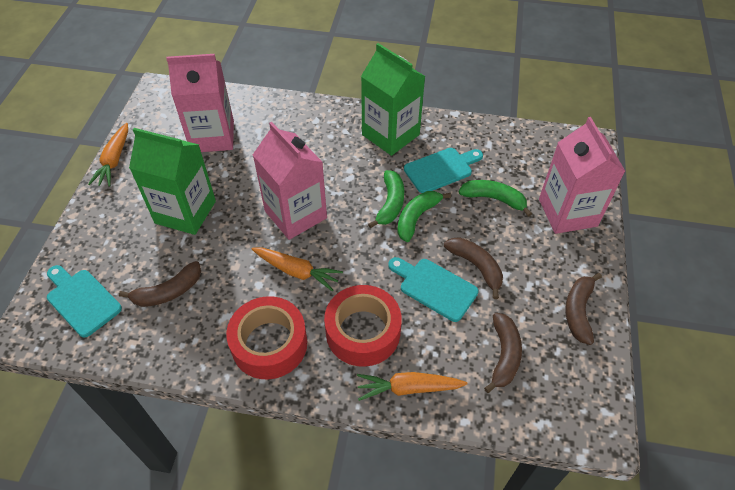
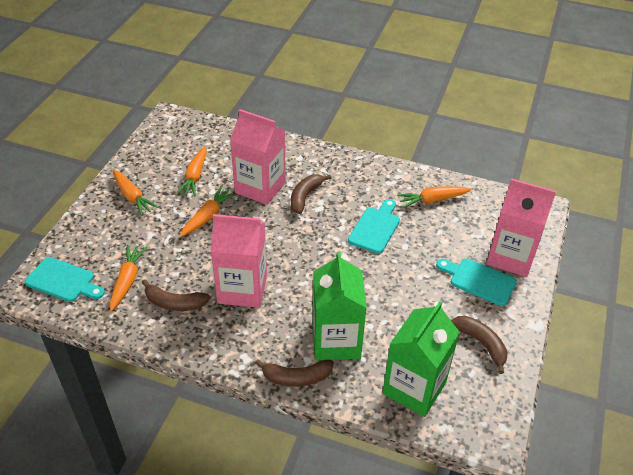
green banana: [368,170,404,228] [397,191,451,242] [459,180,532,217] = 3 -> none = 0
orange carrot: [88,123,128,187] [252,247,343,292] [357,372,468,401] = 3 -> [110,245,148,311] [113,169,159,216] [176,146,207,196] [180,186,236,237] [397,186,472,208] = 5
red tape: [226,296,307,379] [324,285,402,367] = 2 -> none = 0

